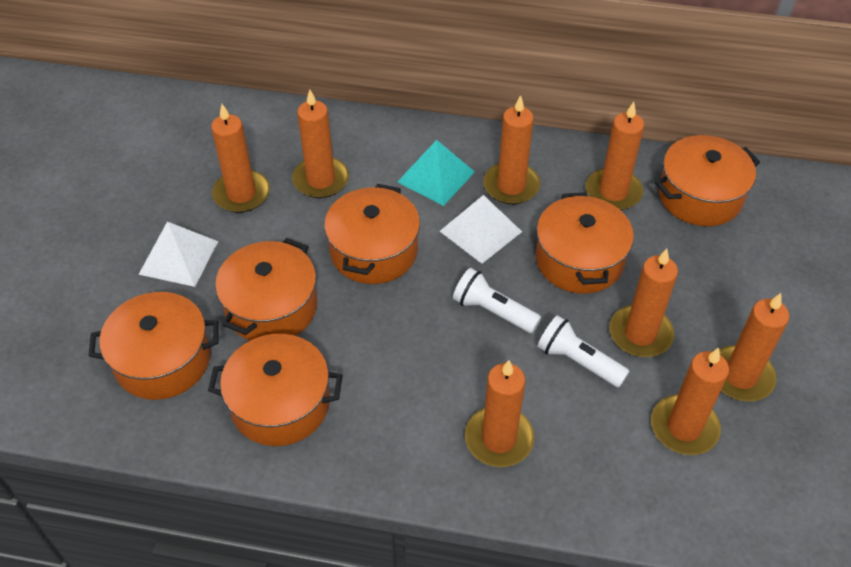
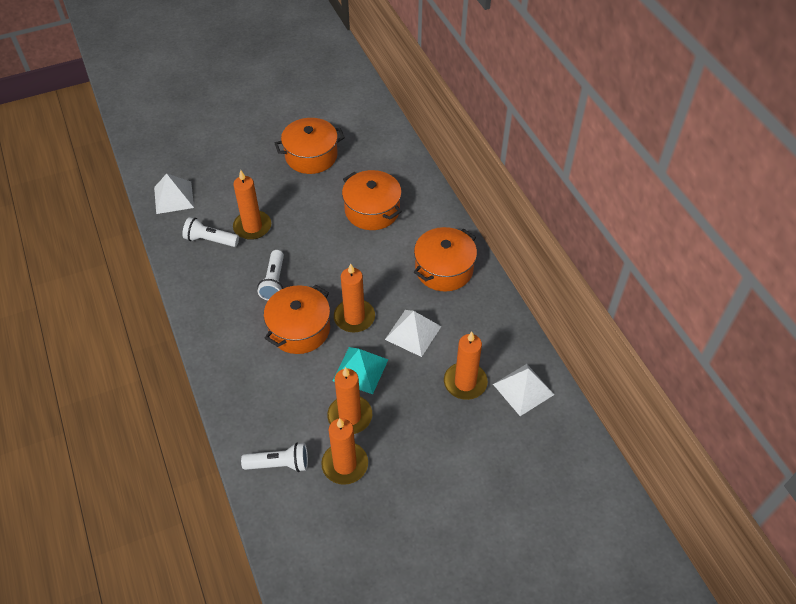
orange candle: [211,104,270,213] [292,90,349,198] [465,360,534,467] [483,95,540,204] [586,102,644,210] [609,249,678,357] [651,347,729,455] [719,293,789,402] = 8 -> [233,170,271,240] [321,418,368,485] [327,367,372,434] [334,264,375,332] [444,332,488,400] = 5
orange pot: [89,292,219,400] [208,334,343,446] [215,238,317,341] [324,184,420,284] [536,192,634,294] [655,135,760,226] = 6 -> [264,285,330,354] [275,118,345,174] [342,170,402,230] [414,227,477,292] = 4
white flashlight: [453,268,541,333] [538,315,630,387] = 2 -> [183,217,239,247] [241,443,308,472] [258,250,284,300] = 3
white pyramid: [138,221,218,287] [440,195,522,264] = 2 -> [154,173,194,214] [385,310,441,357] [493,364,554,416] = 3

